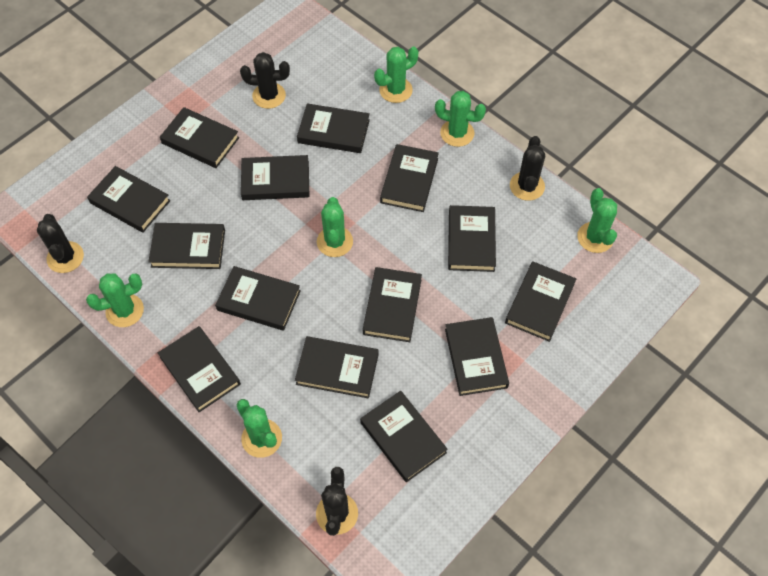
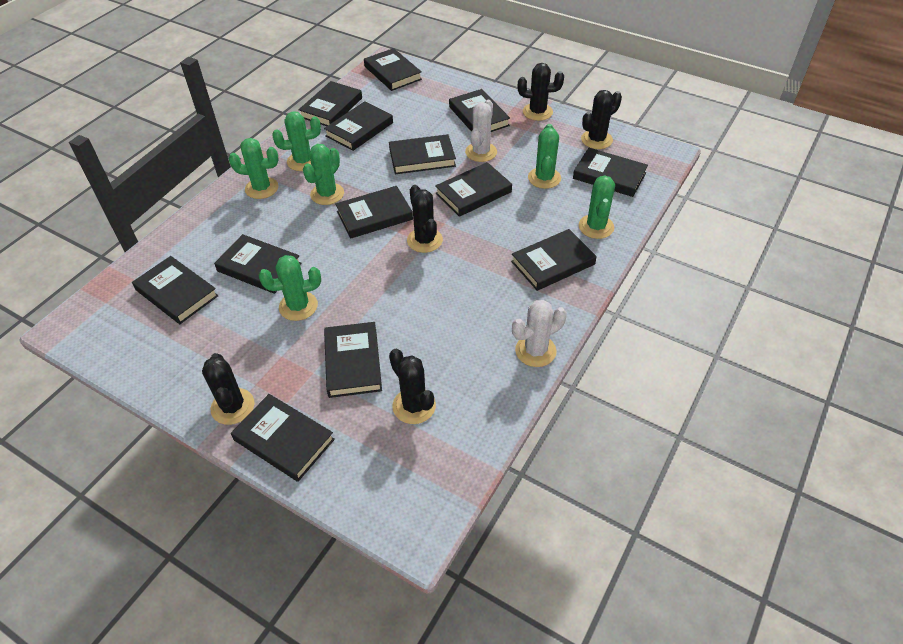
black book: [87,166,171,233] [148,223,225,269] [158,326,241,412] [160,107,239,168] [215,266,301,331] [241,155,309,200] [295,336,379,398] [297,104,370,153] [360,391,448,482] [363,267,422,342] [380,144,439,212] [445,317,509,396] [448,205,496,272] [505,261,576,342] = 14 -> [132,256,218,324] [214,234,301,294] [231,394,335,482] [298,81,362,126] [324,101,393,151] [324,322,382,398] [335,186,413,239] [364,48,422,91] [389,134,456,174] [435,162,512,217] [449,89,510,132] [511,229,597,291] [573,148,648,197] = 13
black cactus: [37,214,84,273] [240,52,290,109] [316,467,358,536] [510,136,545,201] = 4 -> [202,353,254,425] [389,349,436,424] [407,185,443,253] [518,63,564,121] [581,90,622,149] = 5
white cactus: none = 0 -> [465,100,497,162] [512,300,567,367] = 2

